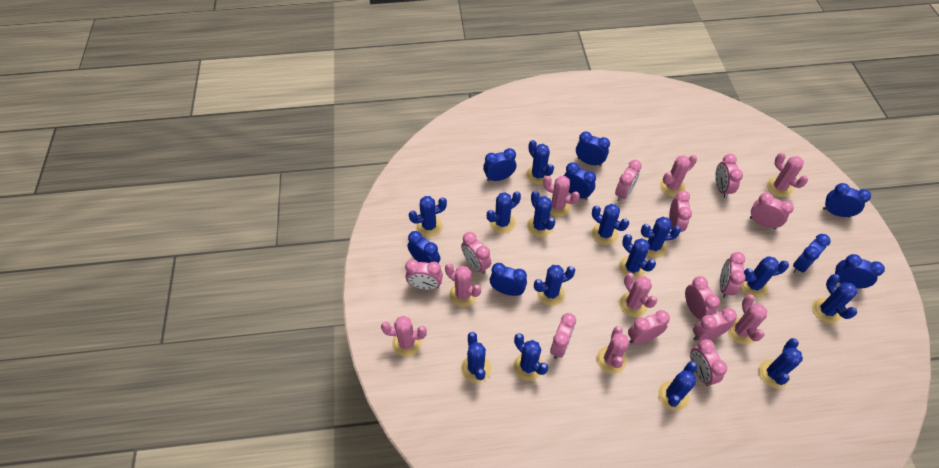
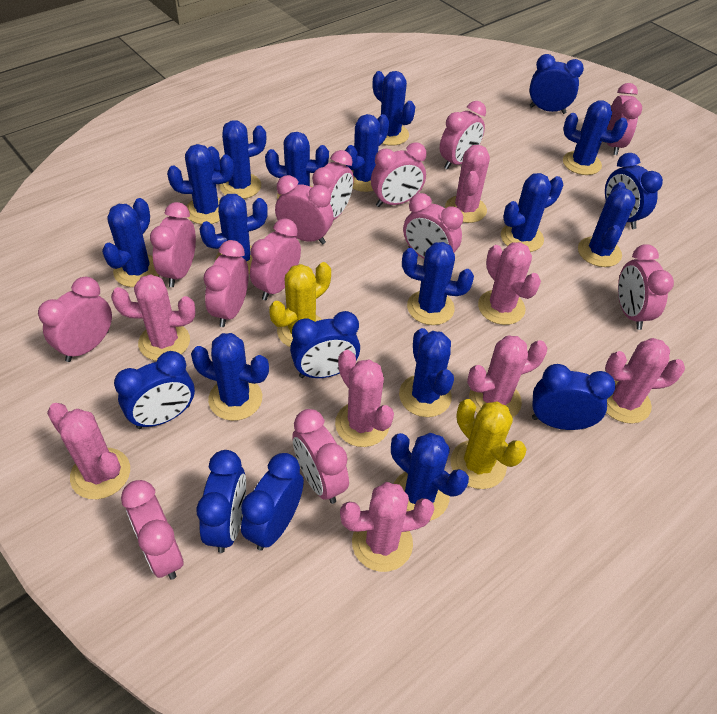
blue clock: [408,231,440,263] [483,148,516,181] [490,263,527,296] [563,162,596,200] [576,131,610,166] [793,234,830,274] [823,183,871,218] [835,254,885,289] = 8 -> [114,351,195,429] [196,450,246,553] [241,453,304,551] [290,311,360,378] [529,54,584,114] [532,364,616,430] [605,153,663,229] = 7
pink clock: [405,259,443,290] [461,232,491,274] [550,313,576,359] [615,160,642,202] [628,310,670,344] [669,190,692,232] [685,276,720,321] [690,339,727,386] [693,308,737,341] [715,154,743,198] [720,252,745,298] [750,192,794,229] = 12 -> [38,277,112,362] [121,480,183,580] [150,202,196,287] [204,240,249,327] [250,218,301,300] [275,175,333,244] [292,409,349,504] [312,150,354,220] [371,142,426,207] [403,193,463,258] [440,101,486,170] [607,83,642,155] [618,244,674,330] = 13
yellow cactus: none = 0 -> [269,262,331,347] [451,399,527,489] = 2

